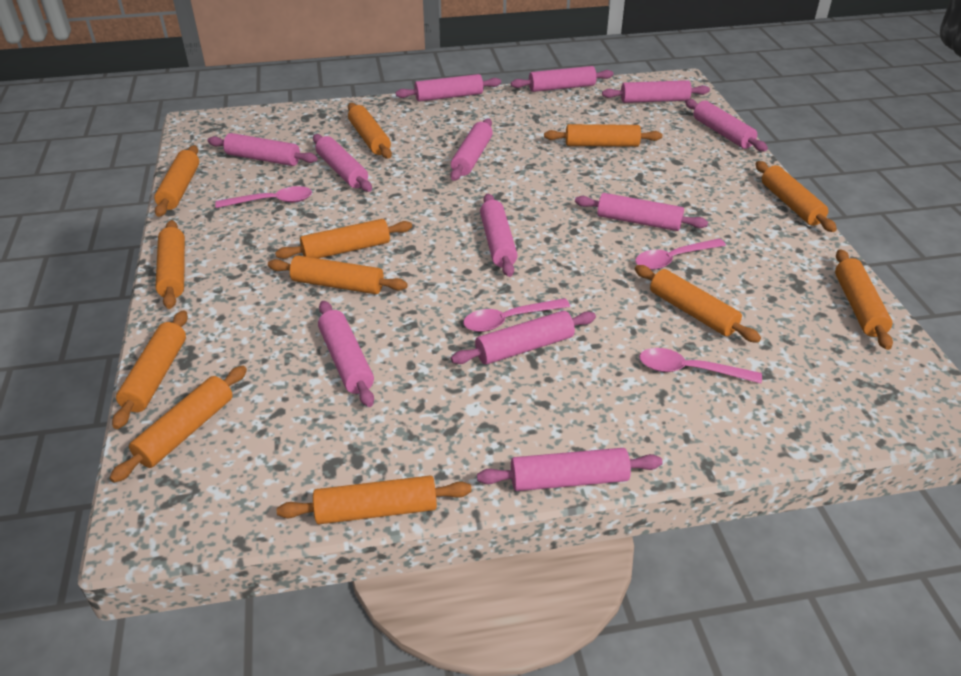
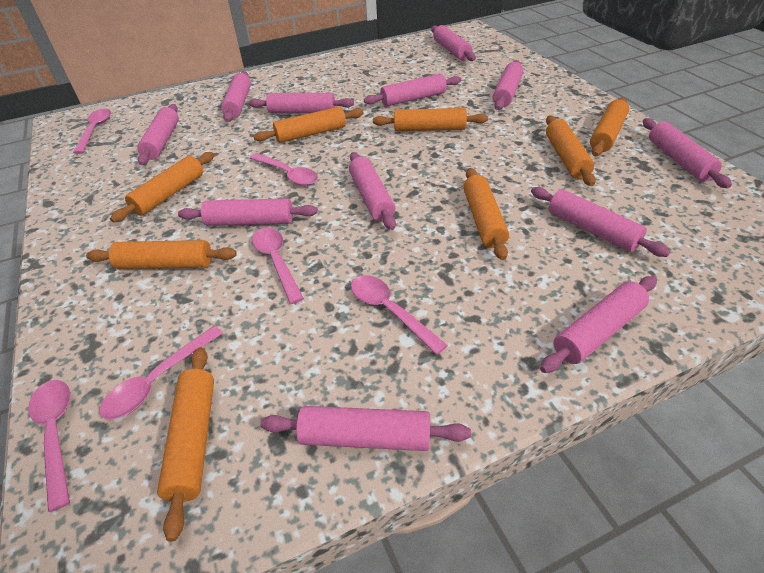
orange rolling pin: [109,366,247,483] [112,310,188,429] [154,145,199,217] [156,220,185,309] [268,255,408,294] [275,219,412,259] [277,475,472,524] [348,103,392,159] [544,124,662,147] [635,265,761,343] [756,161,837,232] [835,249,893,350] = 12 -> [86,240,237,269] [110,152,214,223] [157,347,214,542] [253,107,363,143] [373,108,488,131] [463,168,509,260] [546,116,596,186] [590,97,629,156] = 8
pink spoon: [215,186,312,208] [463,298,570,332] [635,238,726,270] [639,348,762,383] = 4 -> [28,380,71,512] [73,109,111,154] [99,326,223,419] [250,153,318,186] [252,228,304,304] [351,275,448,355] = 6

